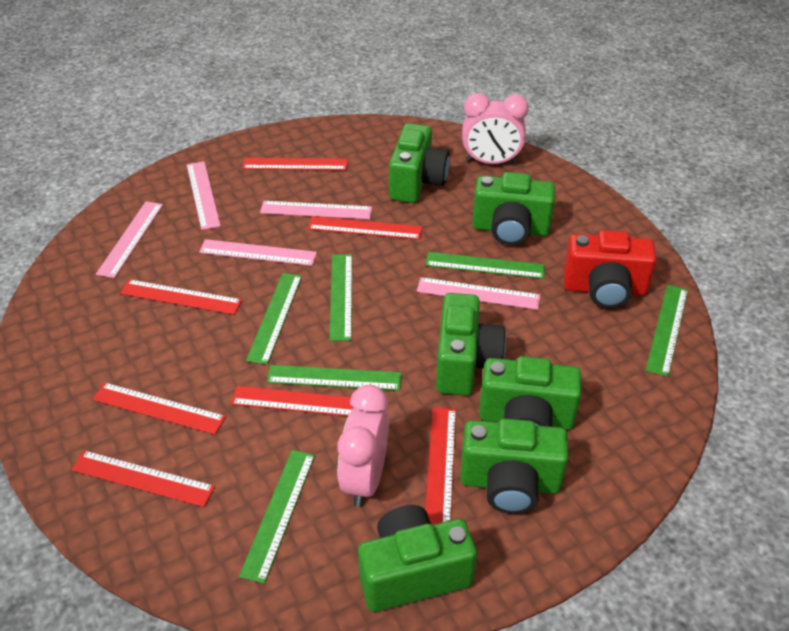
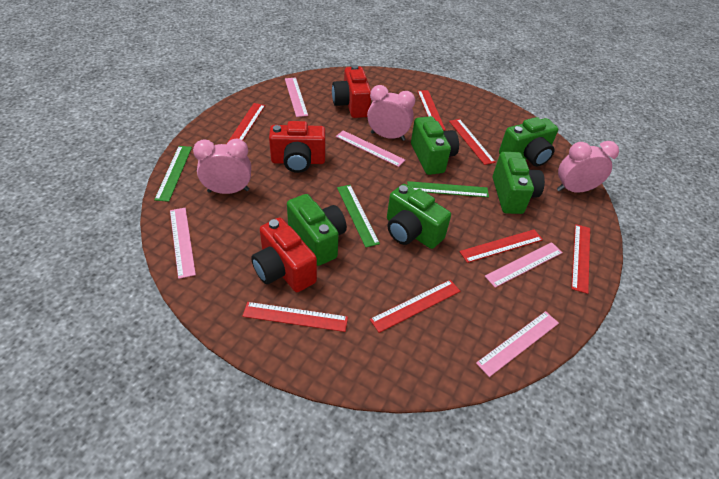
green camera: [358,505,477,612] [389,123,450,203] [436,293,506,395] [460,419,569,514] [472,172,555,245] [479,356,582,430] = 6 -> [287,194,347,266] [387,184,451,249] [411,116,459,175] [493,152,545,214] [499,117,558,167] = 5
green ruler: [239,450,315,584] [246,273,302,365] [267,365,402,391] [329,254,352,341] [425,252,545,279] [646,285,688,377] = 6 -> [154,146,192,202] [337,185,380,248] [407,181,489,197] = 3
pink clock: [337,385,389,507] [462,93,529,164] = 2 -> [193,139,251,194] [367,85,415,141] [557,141,619,193] = 3
red camera: [563,230,656,308] = 1 -> [251,218,317,292] [269,121,326,173] [332,65,371,118] = 3

